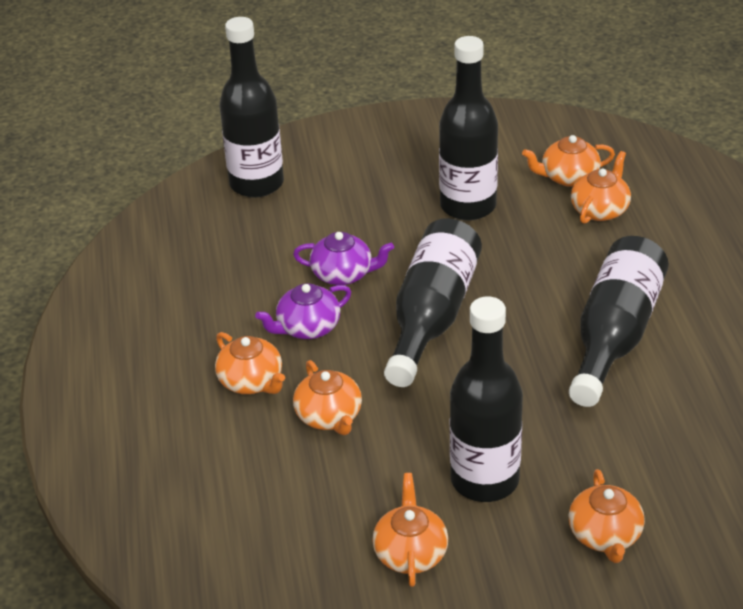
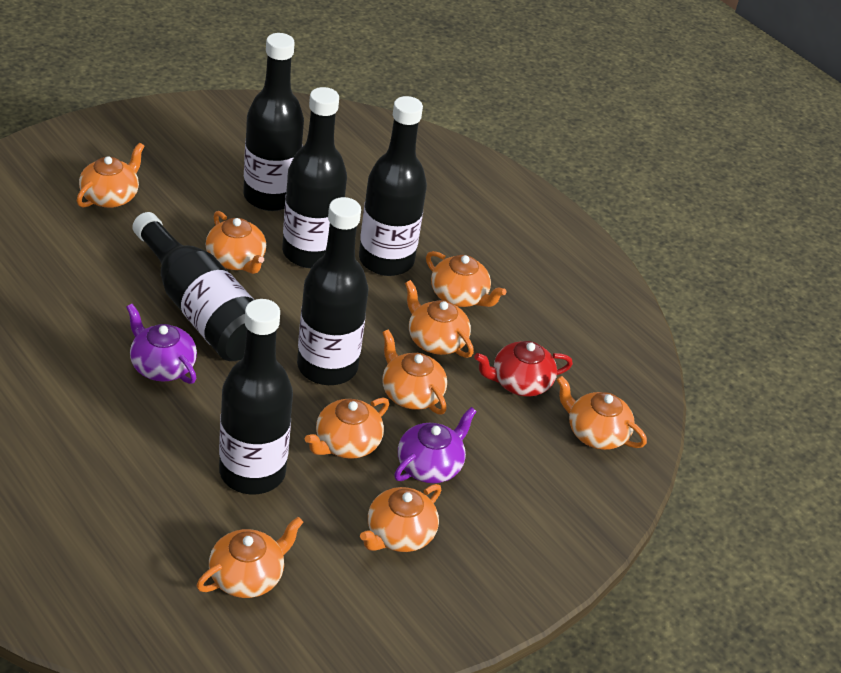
black bottle: [219,17,284,198] [384,218,482,387] [439,36,498,221] [450,297,523,502] [569,236,669,407] = 5 -> [132,212,254,361] [219,299,293,495] [243,33,304,211] [282,87,347,268] [297,197,369,385] [359,96,427,276] = 6
orange teapot: [215,332,285,394] [293,360,362,435] [372,473,448,587] [522,135,615,187] [568,469,645,563] [571,151,631,224] = 6 -> [77,143,144,208] [197,517,303,598] [205,211,266,274] [305,398,389,459] [360,484,441,552] [382,329,447,414] [405,280,474,358] [426,251,506,307] [556,376,647,450] = 9
red teapot: none = 0 -> [474,341,573,397] = 1

